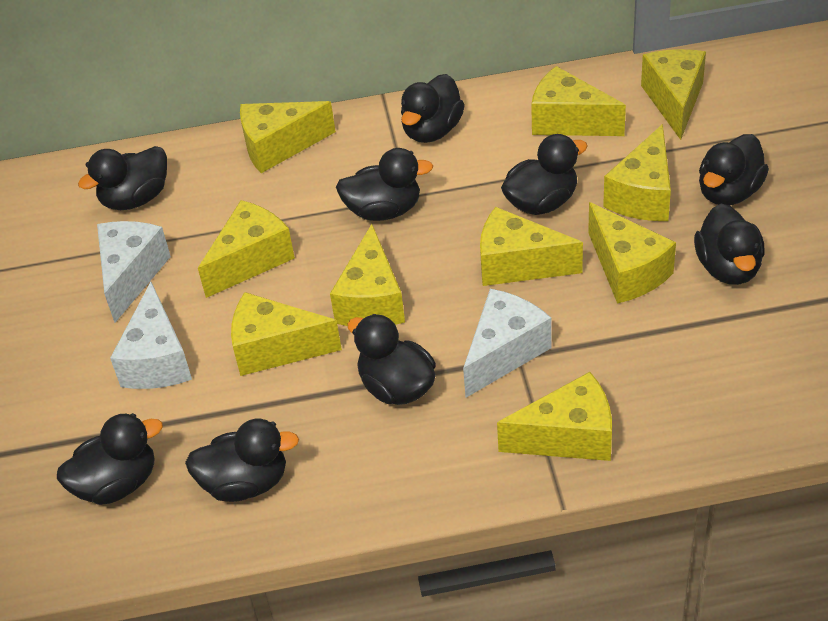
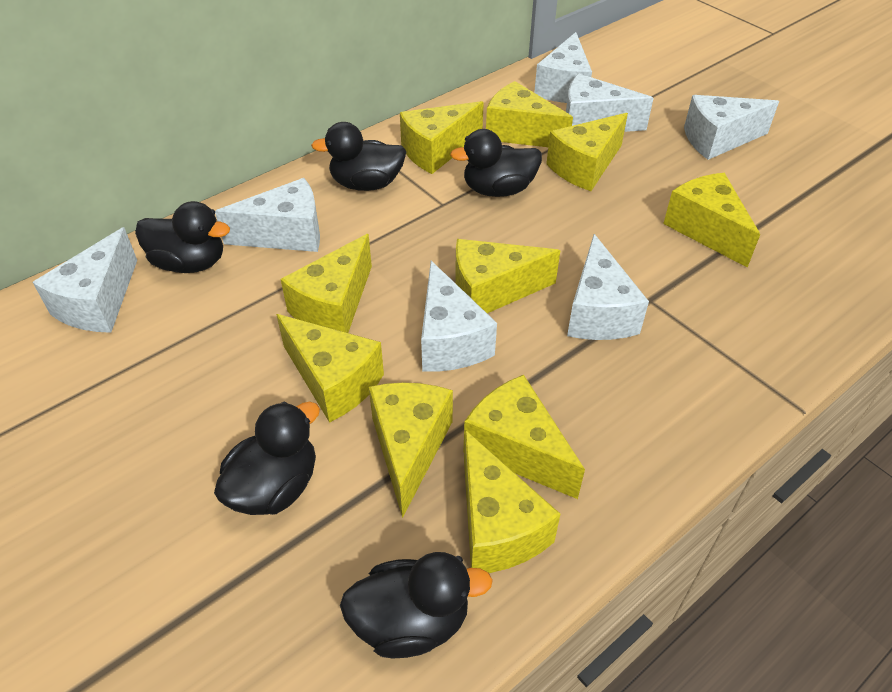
black duck: [57,413,163,505] [78,146,167,210] [185,419,299,502] [336,148,433,221] [347,314,436,405] [401,74,465,143] [501,134,588,215] [694,204,765,285] [699,134,769,206] = 9 -> [135,201,230,273] [214,402,320,515] [311,122,407,191] [340,552,493,659] [450,129,542,197] = 5
white cheese: [97,221,171,323] [110,282,192,389] [463,289,552,398] = 3 -> [33,227,137,333] [215,178,320,252] [421,261,497,372] [534,32,592,103] [566,73,654,132] [567,234,649,340] [684,95,779,160] = 7

